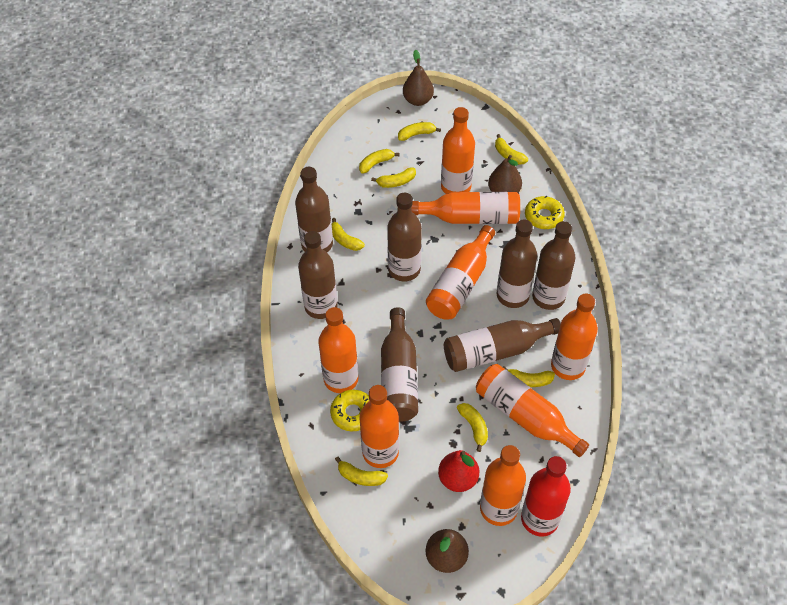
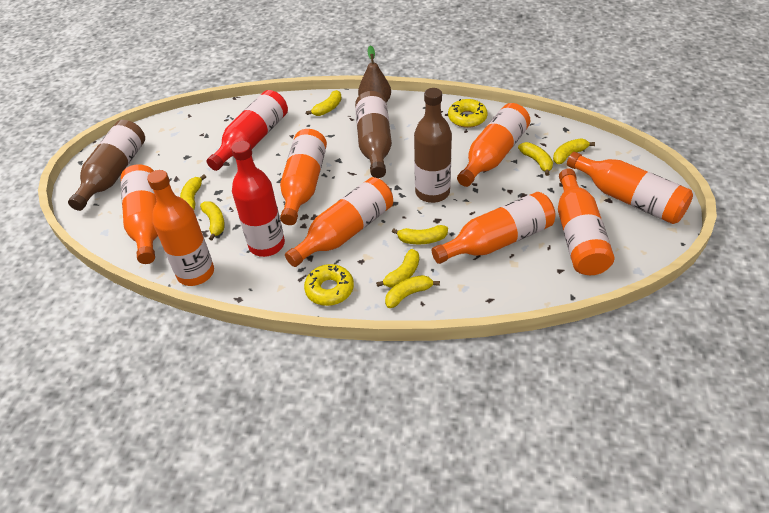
brown bottle: [295,167,333,252] [298,231,338,319] [381,307,418,422] [387,193,422,281] [444,318,561,372] [497,220,537,308] [532,221,575,310] = 7 -> [68,120,145,211] [355,91,392,178] [414,88,452,203] = 3
brown pear: [403,49,434,106] [425,529,469,573] [488,155,522,193] = 3 -> [358,46,391,102] = 1
red bottle: [521,456,571,537] = 1 -> [207,90,288,171] [231,141,285,257] = 2
red pear: [438,450,479,492] = 1 -> none = 0

